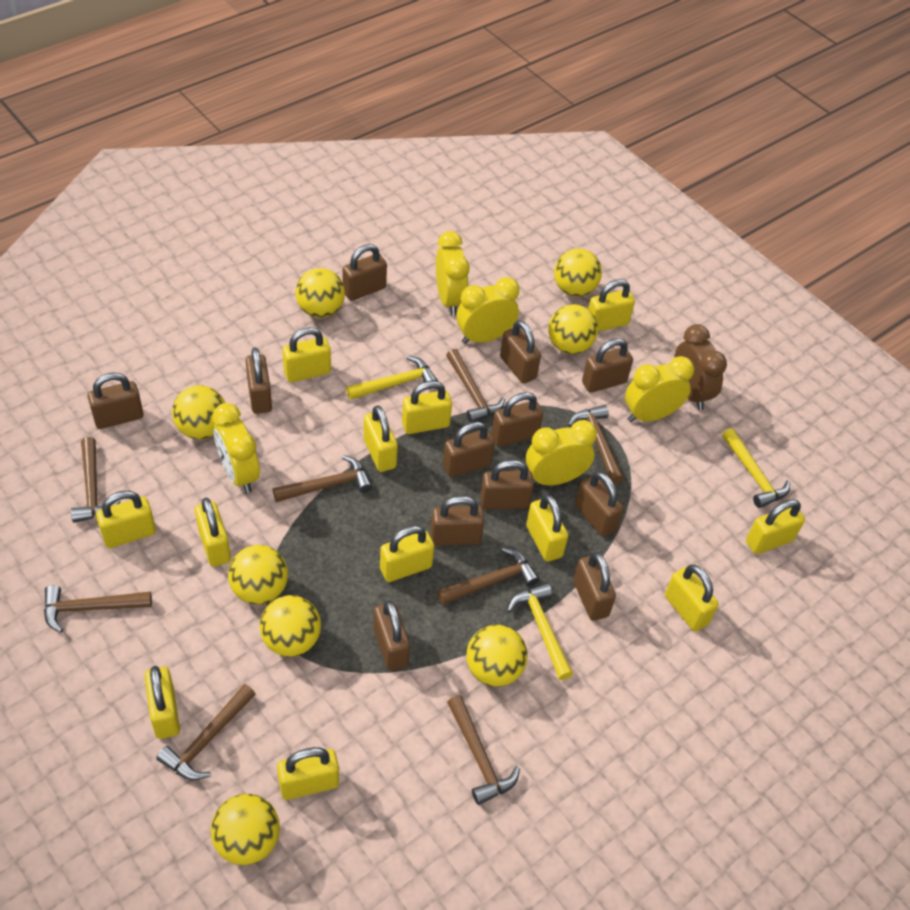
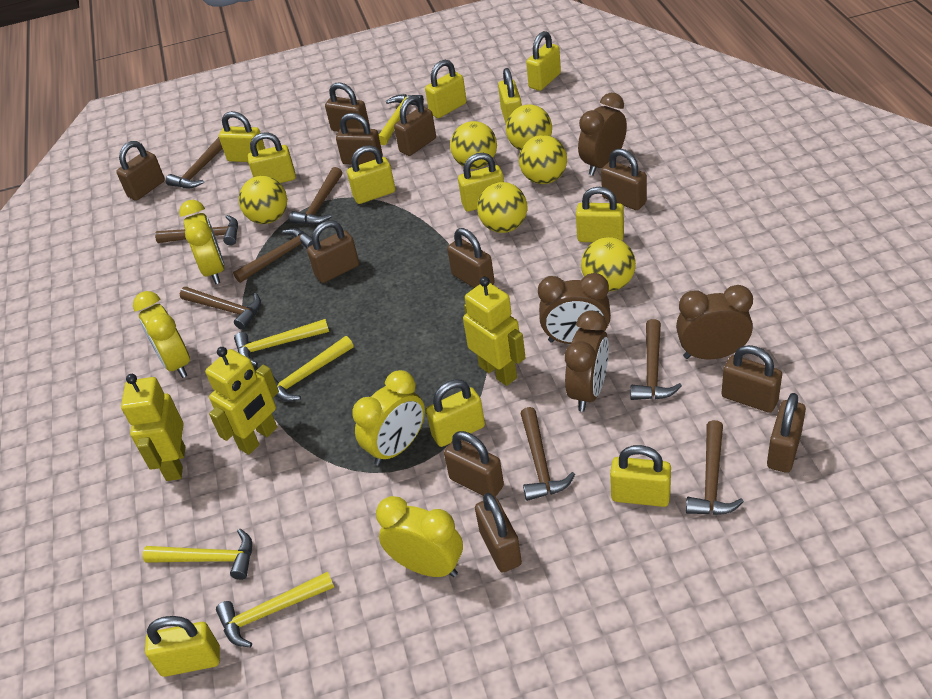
brown clock: [674,324,727,410] = 1 -> [538,273,611,344] [565,311,609,412] [578,93,627,176] [676,285,753,360] = 4
brown padlock: [87,372,144,429] [245,348,272,414] [342,244,387,301] [373,600,410,671] [431,496,484,546] [443,422,495,477] [480,460,534,510] [491,392,543,447] [500,320,541,384] [573,552,616,621] [575,471,624,537] [582,338,633,393] = 12 -> [116,141,165,201] [307,220,359,283] [325,83,370,132] [336,113,383,165] [394,96,436,156] [444,431,504,497] [447,228,495,288] [475,493,522,573] [601,149,647,210] [721,345,782,413] [767,393,806,473] = 11
yellow ball: [172,385,225,439] [211,794,280,865] [228,545,288,604] [259,595,321,657] [295,268,345,318] [466,625,528,687] [548,304,598,354] [554,249,602,297] = 8 -> [239,176,287,224] [450,121,497,169] [477,182,527,233] [506,104,552,150] [519,135,567,184] [581,237,636,292] = 6
yellow clock: [212,403,260,493] [436,231,470,315] [456,277,519,344] [526,420,597,485] [625,356,694,422] = 5 -> [133,291,190,378] [179,200,224,284] [352,370,425,466] [376,496,463,577] = 4
yellow hammer: [346,356,438,400] [507,583,573,680] [722,428,790,508] = 3 -> [143,529,252,580] [216,572,334,647] [234,319,329,366] [273,336,354,402] [379,94,424,145] = 5
yellow padlock: [96,490,156,548] [145,666,180,739] [195,498,231,567] [277,747,339,800] [282,327,331,382] [363,405,398,472] [380,525,434,582] [402,381,452,434] [526,494,568,562] [588,279,635,332] [665,565,719,632] [746,499,805,554] = 12 -> [145,616,220,677] [219,111,265,162] [248,132,296,183] [347,145,395,204] [425,60,467,118] [426,379,485,447] [458,153,504,212] [498,68,522,123] [526,31,561,91] [576,187,624,242] [610,445,671,507] = 11
yellow robot: none = 0 -> [121,374,185,481] [205,347,279,455] [463,277,526,386] = 3

